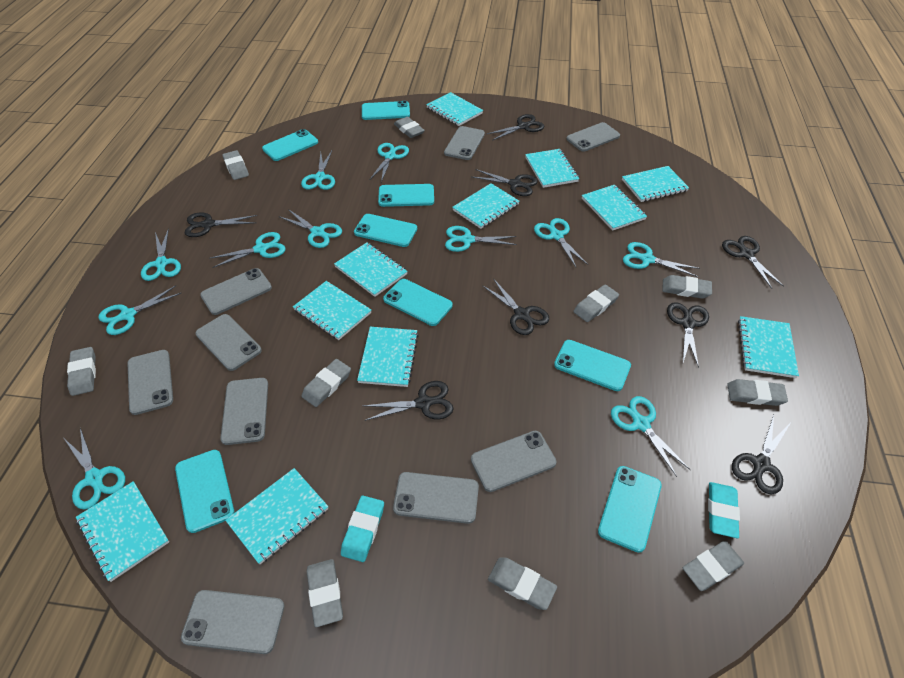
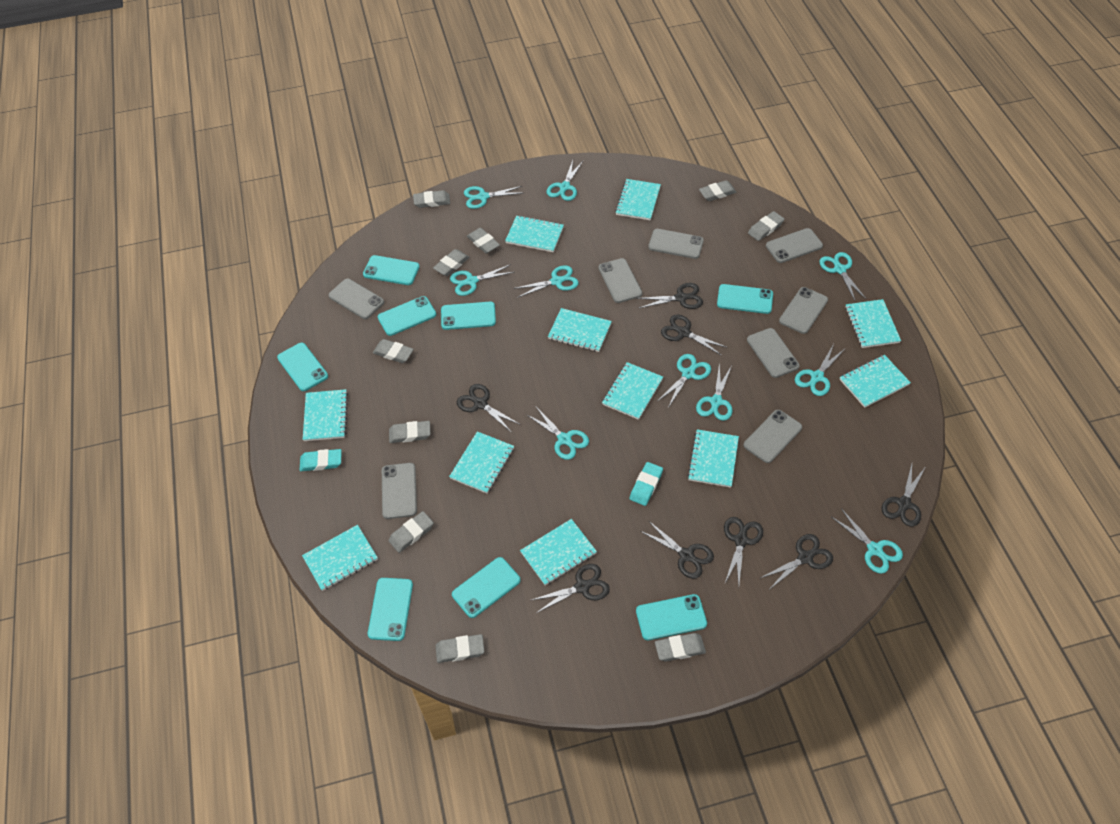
grey phone: [127,350,173,415] [181,590,284,654] [195,314,262,371] [200,268,272,315] [220,378,268,445] [393,472,479,524] [444,126,485,160] [471,431,556,492] [567,122,620,152] = 9 -> [329,279,384,319] [382,463,417,519] [598,258,642,303] [648,229,704,259] [744,410,802,463] [747,328,800,378] [766,228,823,263] [779,287,828,334] = 8
turquoise scissors: [65,428,125,510] [98,285,181,335] [141,228,181,281] [209,232,286,268] [279,209,342,248] [301,151,335,190] [370,143,409,182] [445,226,517,252] [534,218,588,267] [611,396,691,477] [623,242,700,277] = 11 -> [450,264,514,296] [464,186,522,209] [513,265,579,298] [526,407,589,460] [547,160,583,201] [658,354,711,408] [696,364,732,421] [795,344,846,396] [819,252,866,300] [832,508,903,574] = 10

